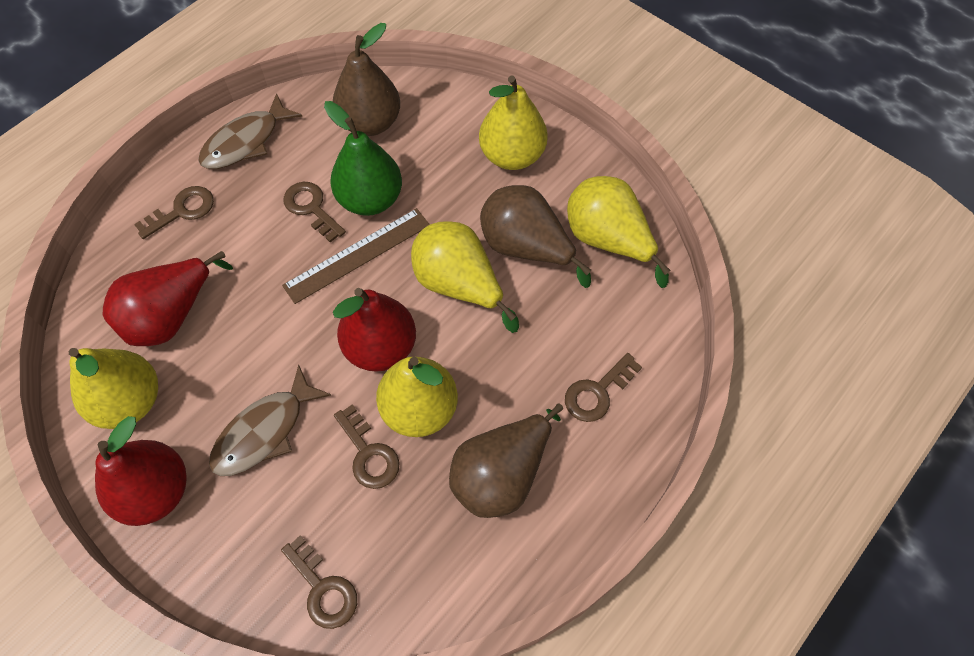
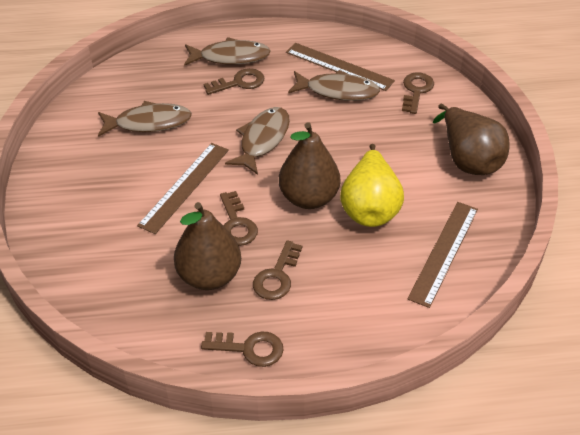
brown fish: [198,93,302,169] [209,365,331,476] = 2 -> [98,101,192,137] [184,37,271,66] [225,107,290,175] [288,70,380,101] = 4
brown ruler: [282,208,430,304] = 1 -> [137,143,229,234] [286,43,395,91] [407,202,478,308] = 3
green pear: [324,101,402,216] = 1 -> none = 0
red pear: [95,416,187,526] [103,251,233,346] [333,288,416,372] = 3 -> none = 0
yellow pear: [69,348,158,429] [376,357,458,437] [411,221,519,333] [479,75,548,170] [567,176,670,288] = 5 -> [340,144,404,227] = 1

